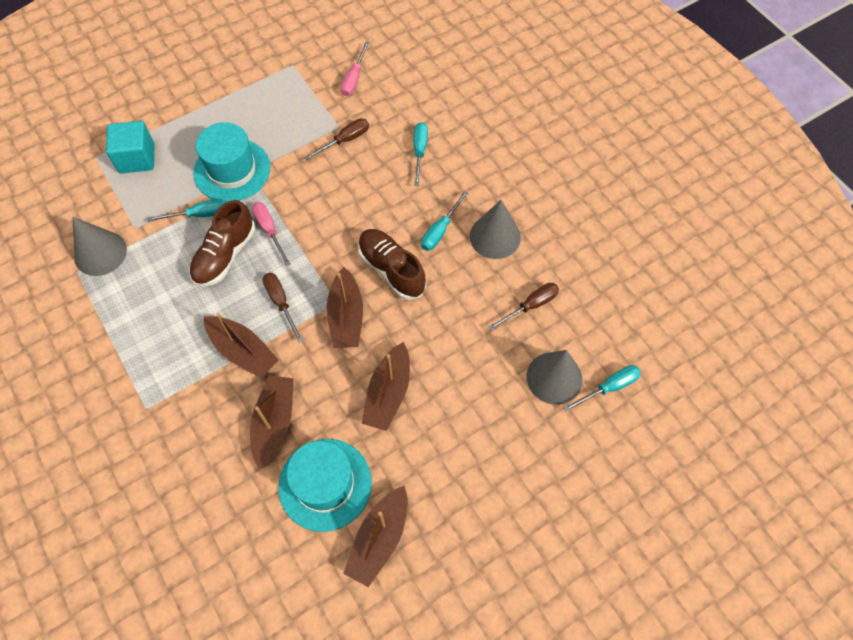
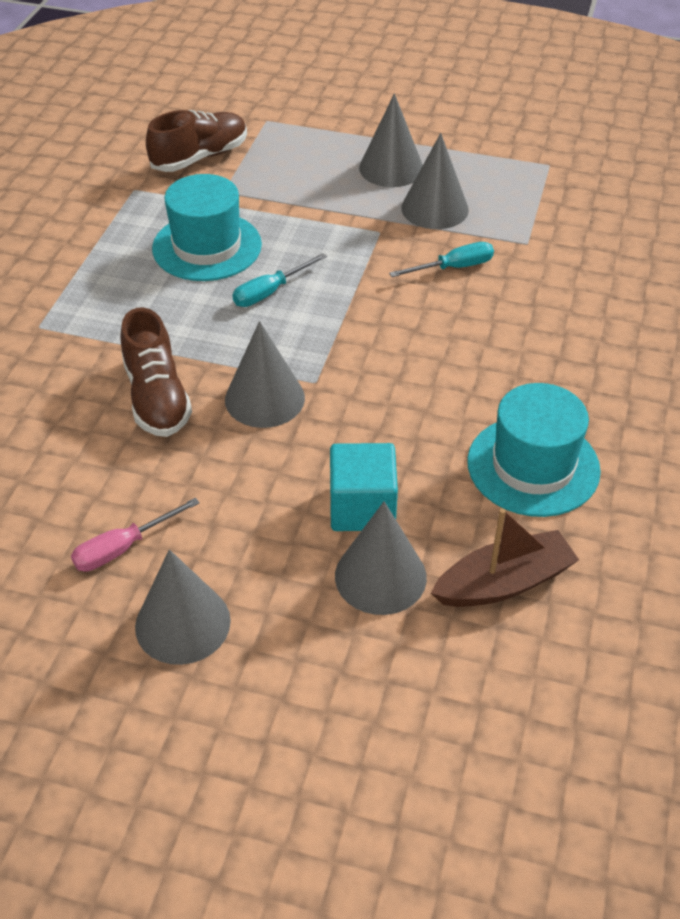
brown boat: [204,313,279,379] [250,375,294,469] [327,267,363,348] [343,486,407,587] [362,342,410,431] = 5 -> [431,508,579,607] = 1
brown screwdriver: [263,273,303,343] [304,118,369,160] [488,283,559,331] = 3 -> none = 0
grey cone: [72,217,127,276] [470,200,521,259] [526,350,582,405] = 3 -> [135,549,231,665] [225,321,305,428] [335,501,427,615] [359,93,423,187] [401,133,469,229] = 5
pink screwdriver: [252,202,290,266] [341,41,369,96] = 2 -> [71,498,200,572] = 1
turquoise screwdriver: [148,199,226,222] [414,122,428,186] [421,191,469,251] [563,365,641,412] = 4 -> [232,253,327,307] [389,242,494,277] = 2

